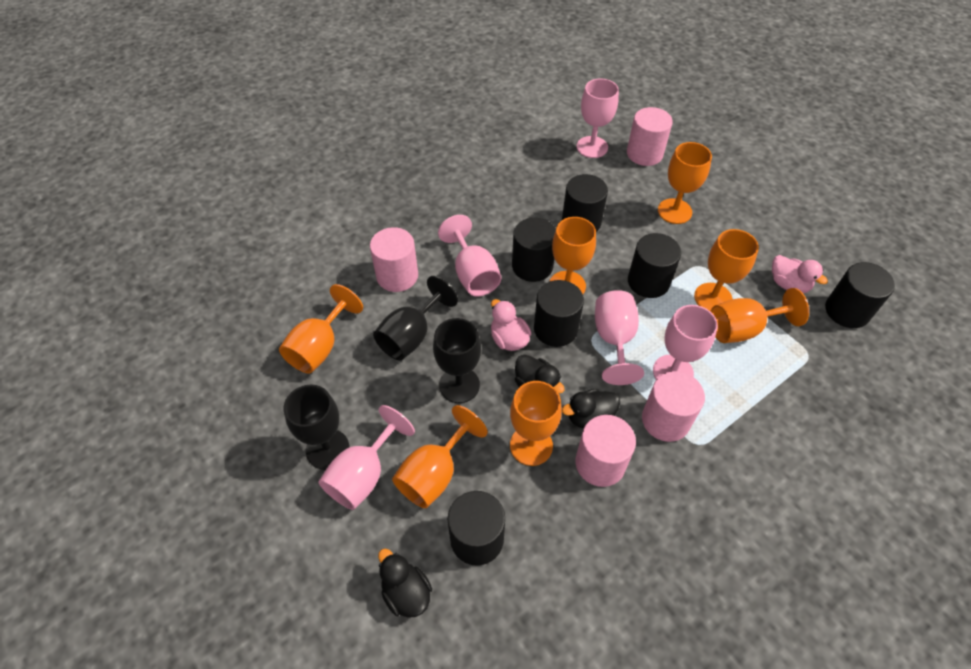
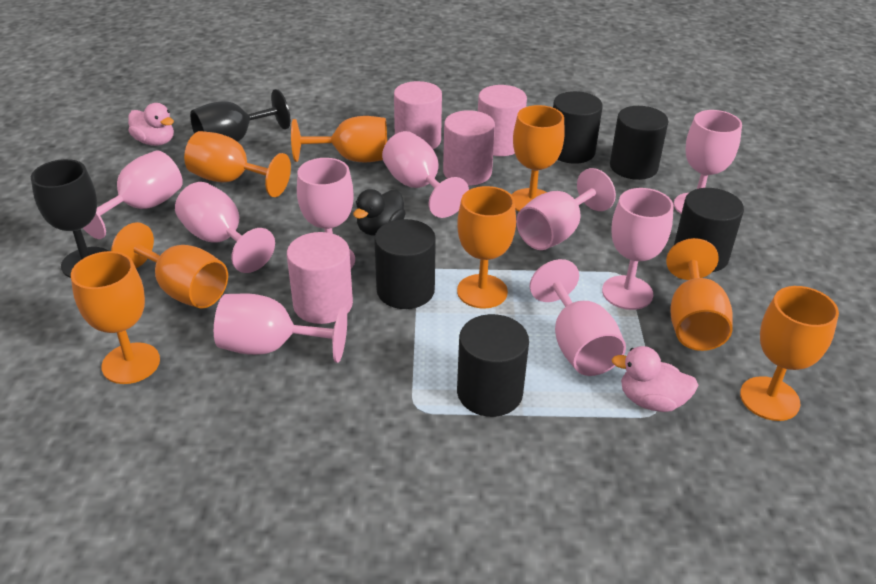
black cylinder: [447,491,505,566] [512,218,556,282] [534,280,584,347] [562,174,608,232] [628,233,681,298] [825,262,895,328] = 6 -> [374,219,436,309] [457,314,529,417] [553,91,603,164] [610,106,669,180] [674,188,744,272] = 5
black duck: [378,548,432,618] [515,355,565,393] [562,389,620,429] = 3 -> [353,189,406,236] = 1
black goblet: [283,384,349,470] [373,276,458,361] [433,318,481,403] = 3 -> [31,159,108,278] [190,89,290,142] = 2
orange goblet: [279,284,363,373] [392,405,488,508] [510,381,562,466] [549,217,596,294] [658,142,712,224] [694,229,759,311] [710,288,809,343] = 7 -> [71,251,160,384] [111,222,228,309] [184,131,291,197] [291,116,387,162] [457,186,516,309] [512,105,565,212] [666,238,733,351] [740,286,839,421] = 8
pink goblet: [318,405,415,510] [438,215,501,296] [577,79,619,158] [595,290,644,385] [653,305,718,380] = 5 -> [83,150,183,239] [175,182,275,273] [214,294,347,363] [297,158,355,268] [382,131,469,218] [516,168,616,250] [530,259,626,376] [602,188,674,310] [674,110,742,214] = 9

